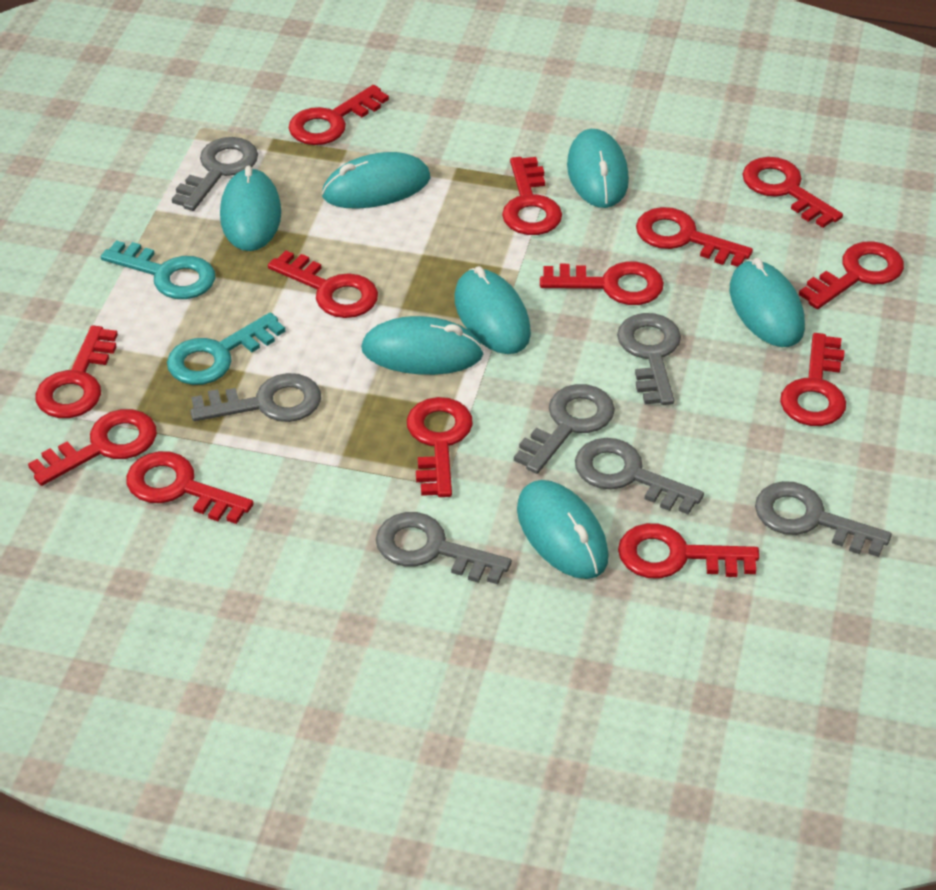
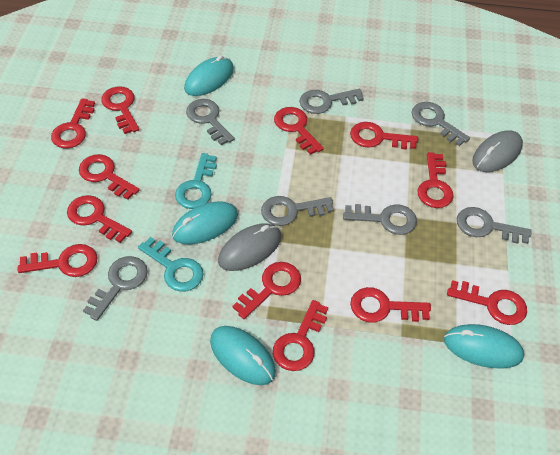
grey mouse: none = 0 -> [218,223,281,271] [472,130,523,172] = 2
red key: [28,409,157,486] [35,325,118,418] [126,451,254,524] [268,251,378,318] [289,85,389,145] [407,397,473,497] [502,157,562,235] [540,261,664,305] [618,523,759,579] [636,207,753,267] [743,157,843,228] [780,333,846,426] [799,241,904,309] = 13 -> [18,244,98,277] [51,98,95,148] [67,195,132,243] [79,154,140,200] [102,86,139,134] [232,262,301,319] [273,300,328,371] [274,107,324,155] [350,122,418,150] [350,287,431,323] [417,152,454,208] [447,280,527,325] = 12
turquoise mouse: [220,165,281,251] [322,152,431,209] [361,316,484,375] [455,266,531,354] [517,480,609,579] [567,129,629,208] [730,258,805,347] = 7 -> [172,201,238,244] [184,55,234,96] [210,326,276,385] [444,324,524,369] = 4

